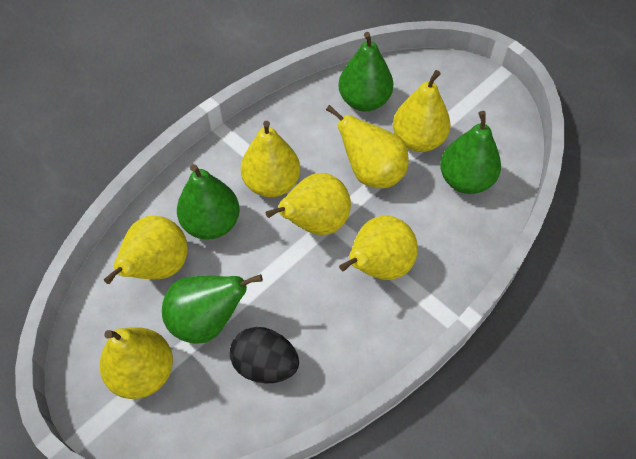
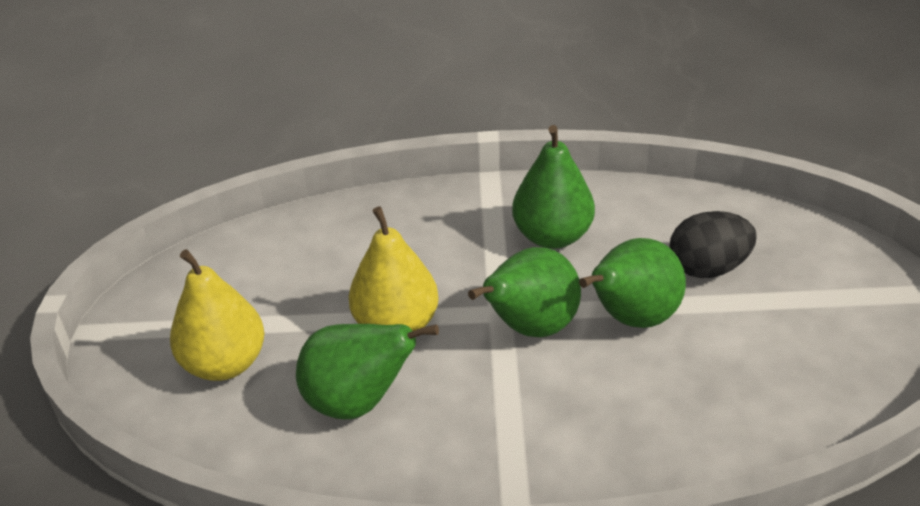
yellow pear: [100,327,173,399] [104,216,188,284] [241,121,300,197] [266,173,351,235] [326,105,408,188] [339,216,418,280] [393,70,451,152] = 7 -> [170,249,264,381] [349,206,439,331] = 2

